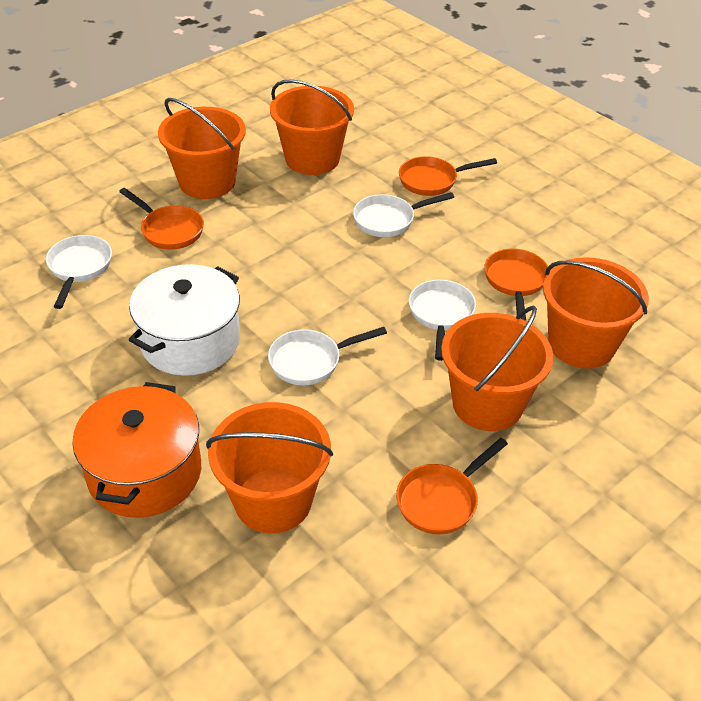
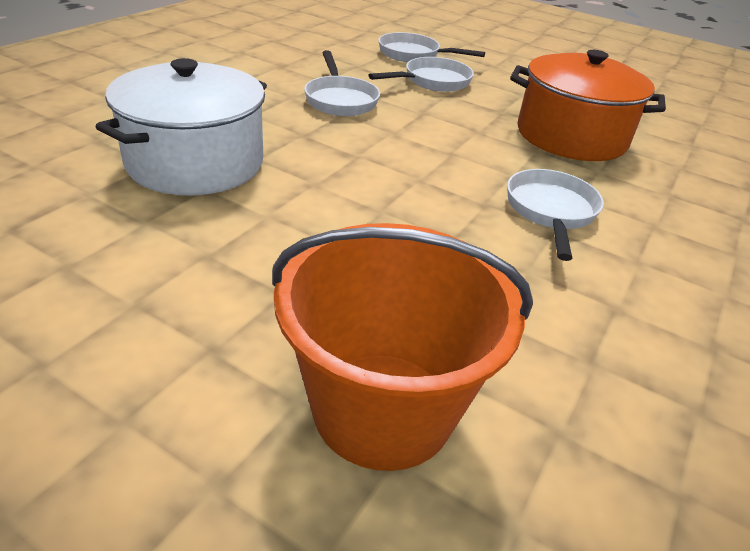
orange bucket: [158,98,246,199] [206,402,333,533] [270,79,354,175] [441,305,553,431] [543,257,649,369] = 5 -> [272,223,533,471] = 1
orange pan: [119,188,204,250] [396,438,508,534] [399,156,497,196] [484,249,548,321] = 4 -> none = 0

